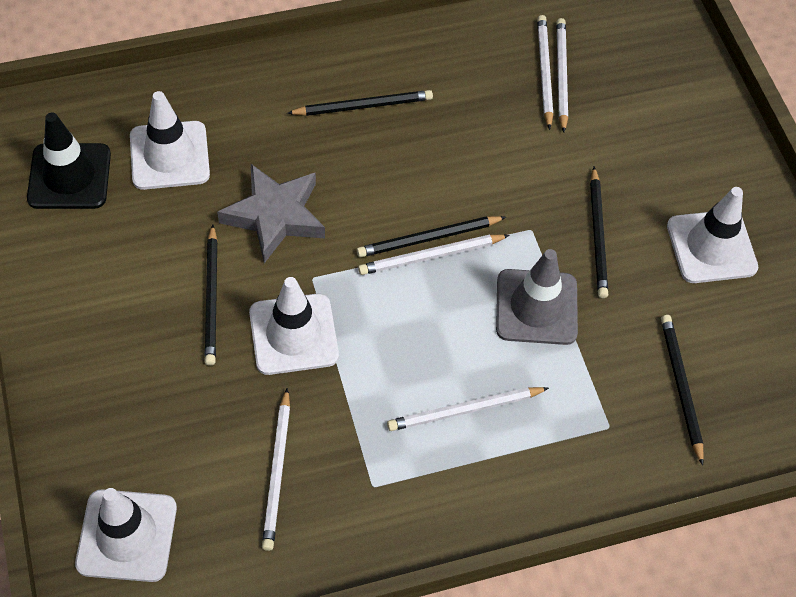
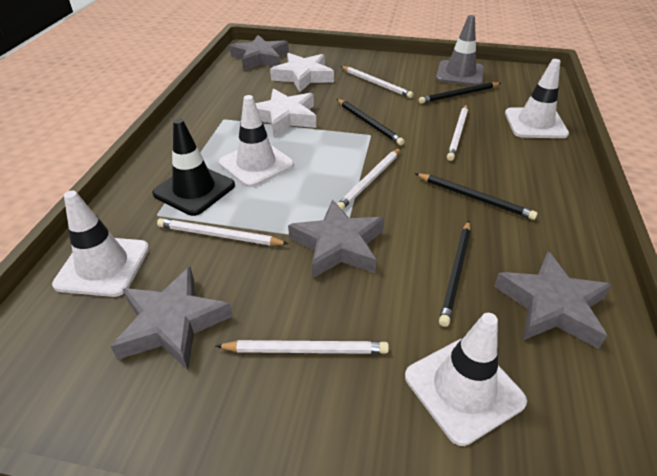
black pencil: [204,224,218,366] [287,90,433,116] [357,216,506,257] [590,167,608,298] [661,315,704,466] = 5 -> [337,99,405,145] [415,173,538,220] [419,82,501,104] [439,221,471,327] = 4
grey star: [217,164,325,263] = 1 -> [111,267,233,370] [230,35,289,71] [288,199,384,279] [494,251,612,349] = 4
white star: none = 0 -> [255,89,316,137] [270,53,334,92] = 2

